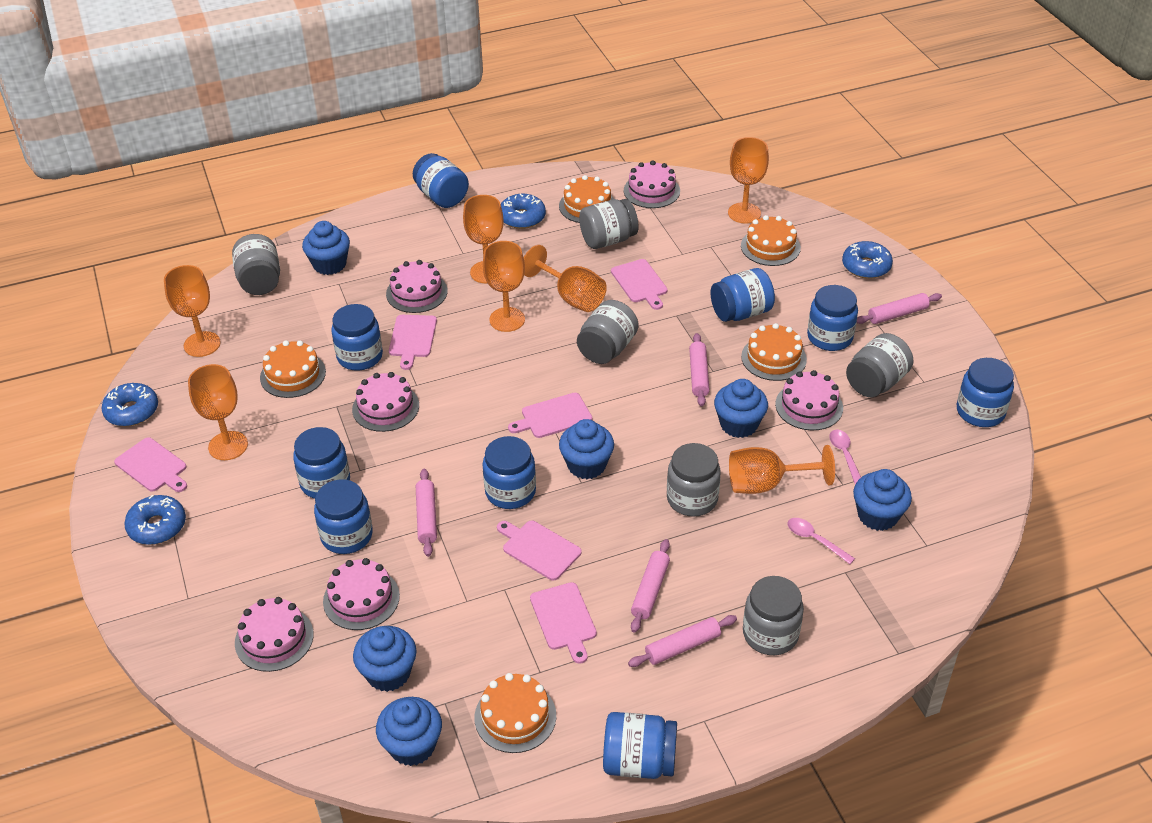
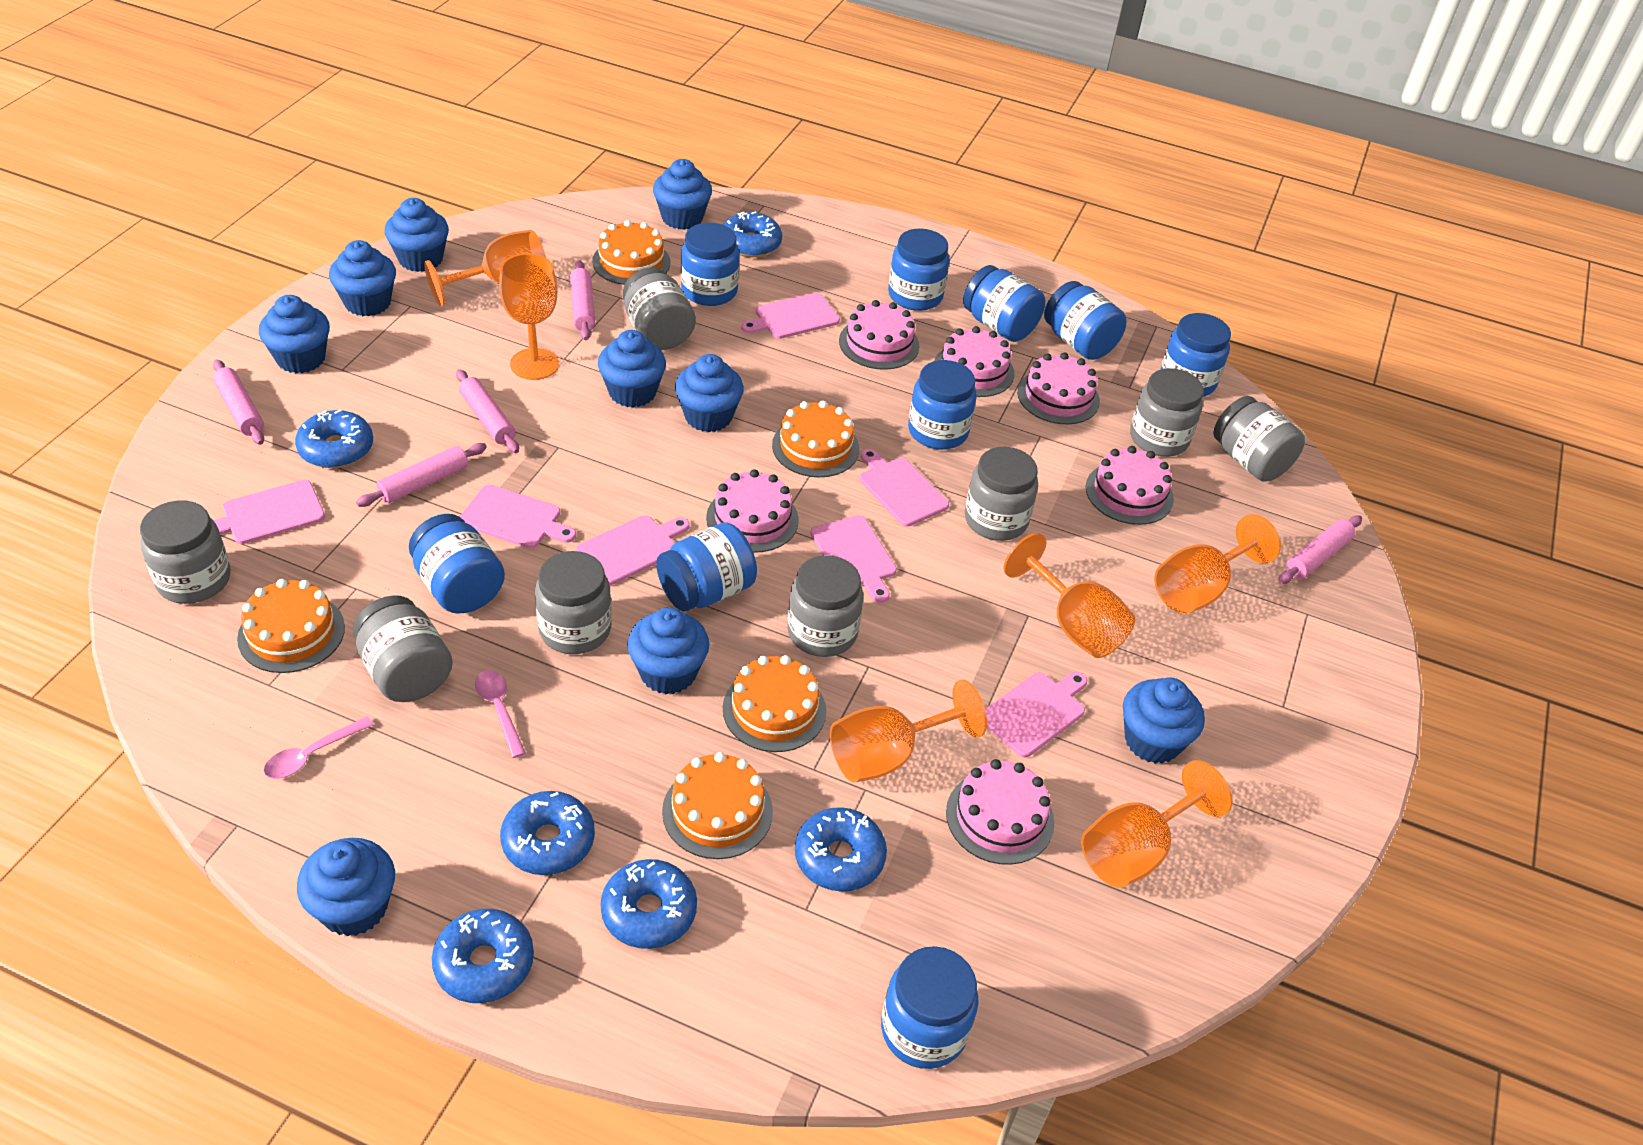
blue cupcake: [302,221,350,275] [353,626,417,692] [376,697,442,766] [559,419,614,479] [714,379,768,438] [853,469,912,531] = 6 -> [259,295,330,373] [297,838,395,937] [329,240,396,316] [384,198,449,272] [598,330,666,408] [627,607,709,694] [653,159,712,230] [675,354,744,432] [1123,677,1205,764] = 9
blue donut: [101,383,158,426] [124,495,186,545] [501,194,546,229] [842,241,893,279] = 4 -> [295,410,373,468] [432,909,534,1003] [500,791,595,875] [600,859,697,949] [723,211,782,257] [795,807,887,891] = 6
grey jar: [232,234,280,295] [577,300,639,364] [579,199,639,249] [667,443,721,517] [743,576,804,655] [846,333,913,397] = 6 -> [140,500,231,604] [353,595,453,702] [535,551,612,654] [623,267,696,350] [787,555,863,657] [965,447,1038,541] [1130,368,1204,457] [1213,396,1305,482] = 8
orange goblet: [164,265,221,357] [188,364,248,460] [463,195,504,284] [483,241,525,332] [524,245,607,312] [728,137,769,223] [729,445,835,494] = 7 -> [424,230,546,306] [499,253,559,380] [830,680,987,782] [1004,533,1135,658] [1081,760,1233,888] [1154,514,1281,614] = 6
pink cutting board: [114,437,187,492] [389,315,437,370] [497,521,582,581] [508,393,593,438] [530,582,597,664] [611,259,667,310] = 6 -> [213,480,325,544] [460,485,576,548] [576,515,690,585] [741,293,840,339] [810,515,897,603] [860,449,949,526] [985,672,1087,758] = 7

